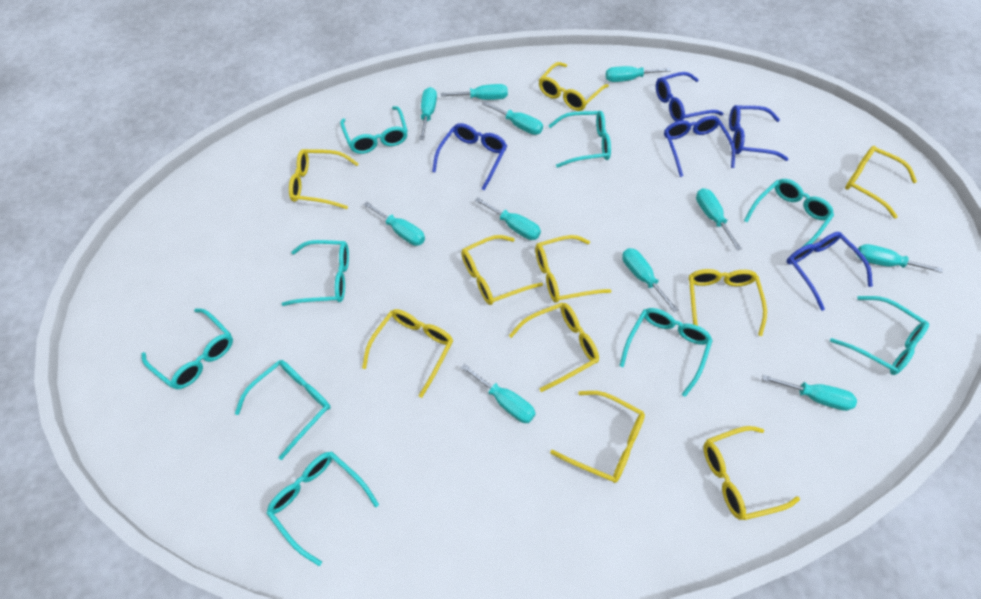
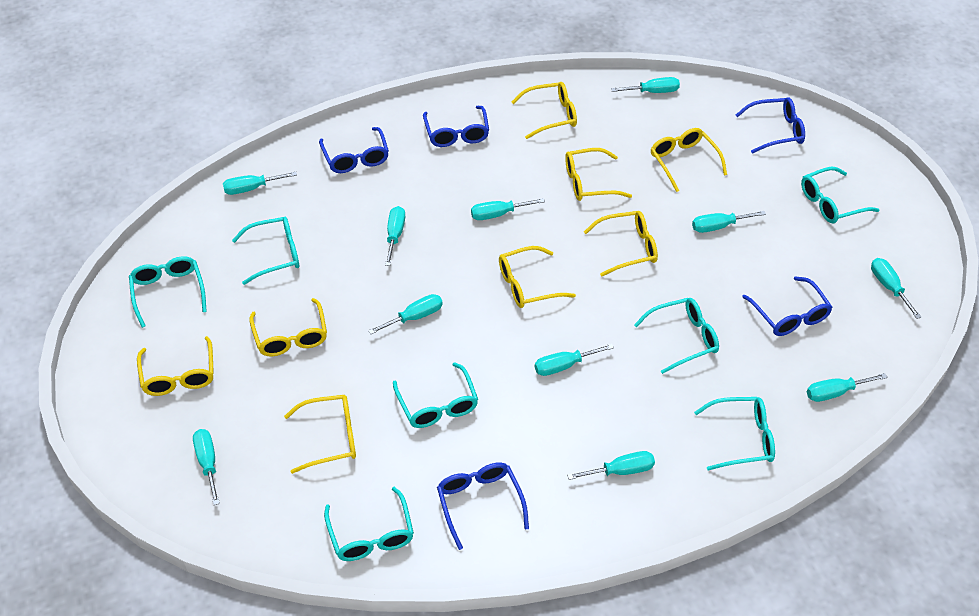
turquoise glasses: [142,308,233,389] [235,360,331,460] [266,451,379,566] [282,240,349,306] [340,106,408,154] [548,111,611,168] [619,308,713,397] [744,179,834,248] [830,296,929,375] = 9 -> [129,256,207,328] [232,217,299,285] [324,487,414,561] [393,362,478,428] [634,298,719,374] [694,397,775,471] [801,167,879,223] = 7
yellow glasses: [289,149,359,209] [362,309,453,398] [461,235,543,305] [509,303,599,392] [535,235,611,303] [539,62,609,111] [550,391,645,483] [688,269,767,336] [703,426,800,520] [845,146,917,219] = 10 -> [137,336,214,396] [249,298,327,356] [284,395,356,474] [499,246,576,308] [512,82,577,139] [565,148,632,201] [584,211,658,277] [651,128,727,192] = 8

